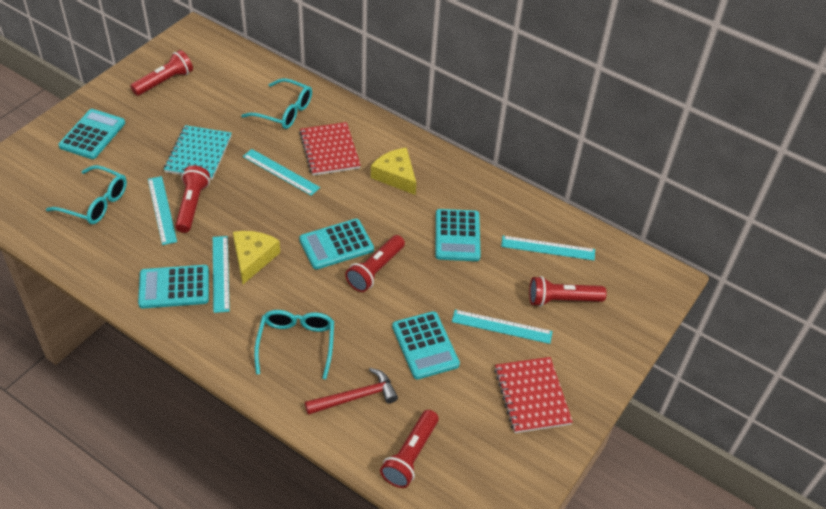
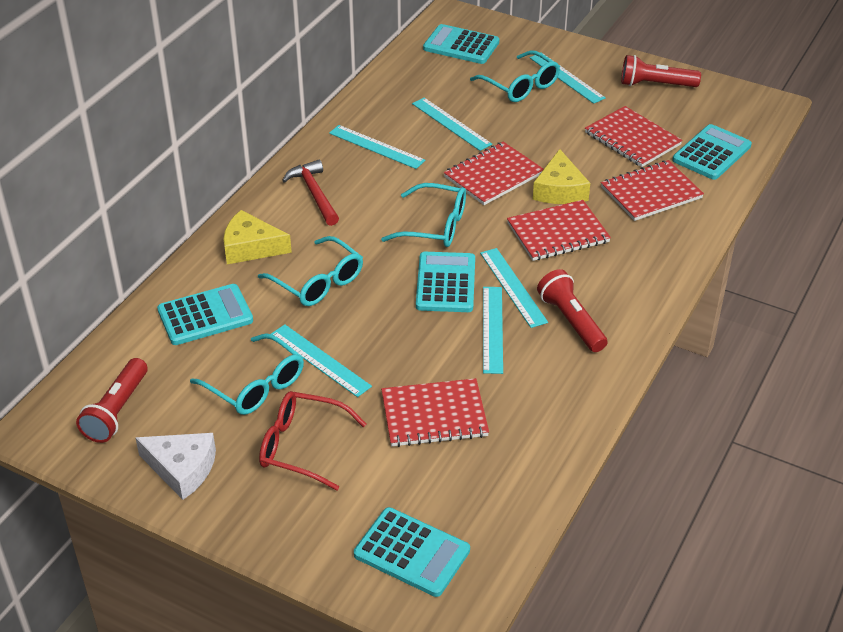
red flashlight: [130,50,193,96] [175,165,210,233] [345,235,405,292] [380,410,439,488] [529,276,607,307] = 5 -> [76,358,148,443] [537,269,608,352] [621,55,701,87] = 3
red glasses: none = 0 -> [259,391,366,490] = 1
red notebook: [299,122,361,176] [494,357,573,433] = 2 -> [381,378,489,447] [444,142,544,205] [507,200,611,261] [585,106,683,167] [601,160,704,221] = 5
turquoise glasses: [46,165,127,224] [241,78,312,129] [254,310,334,379] = 3 -> [190,333,304,415] [258,236,363,306] [381,183,466,247] [470,51,560,102] = 4
turquoise notebook: [164,125,232,180] = 1 -> none = 0
turquoise ruler: [148,176,177,245] [213,236,230,313] [243,149,320,196] [452,310,553,344] [501,236,595,261] = 5 -> [271,324,372,397] [329,125,426,169] [412,97,492,151] [480,248,548,328] [483,287,503,374] [530,52,606,104] = 6
white cheese: none = 0 -> [135,433,216,500] = 1

